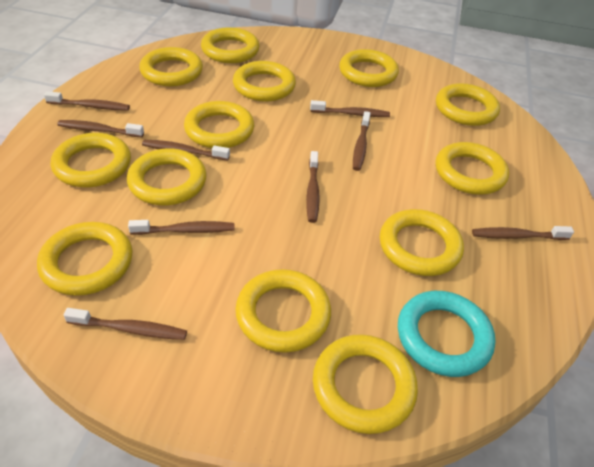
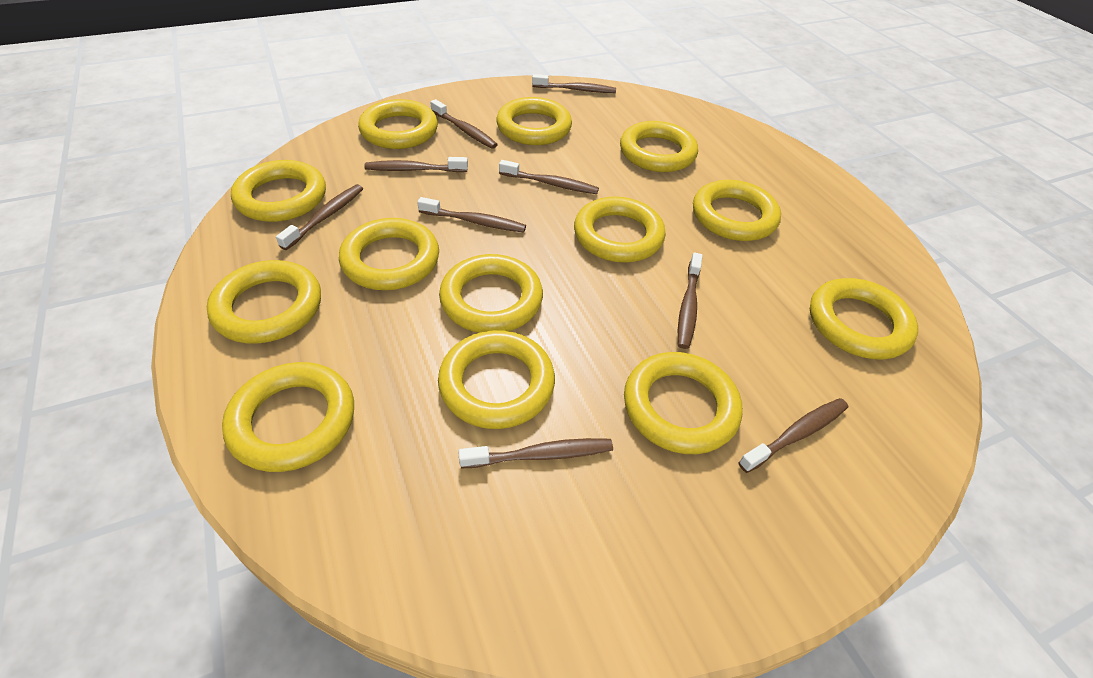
turquoise ring: [398,291,495,377] = 1 -> none = 0

